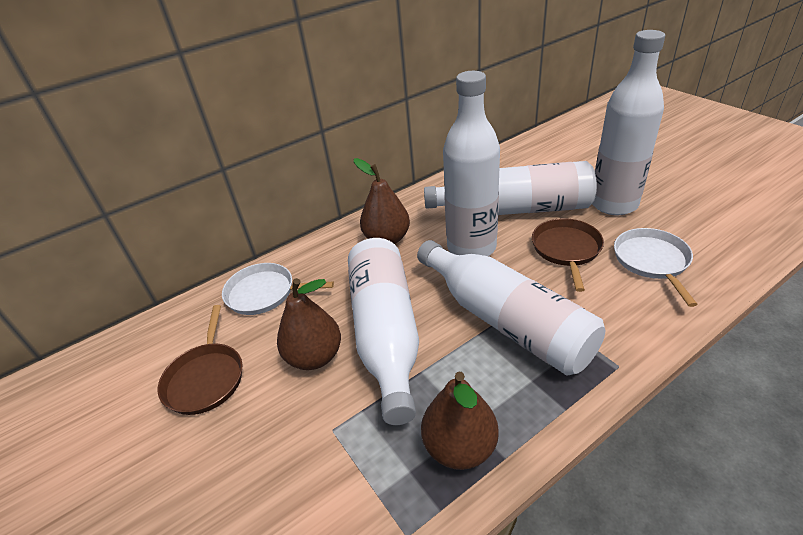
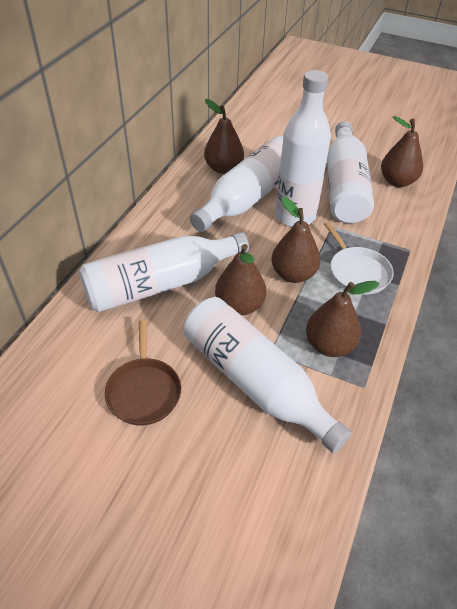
brown pan: [158,305,242,415] [532,218,604,292] = 2 -> [105,320,181,425] = 1
brown pear: [277,278,341,370] [354,158,410,244] [421,371,499,470] = 3 -> [204,99,244,174] [215,244,266,315] [272,197,321,283] [306,281,380,357] [381,116,423,187] = 5
white pan: [222,263,334,315] [614,228,697,307] = 2 -> [324,222,394,295] = 1

